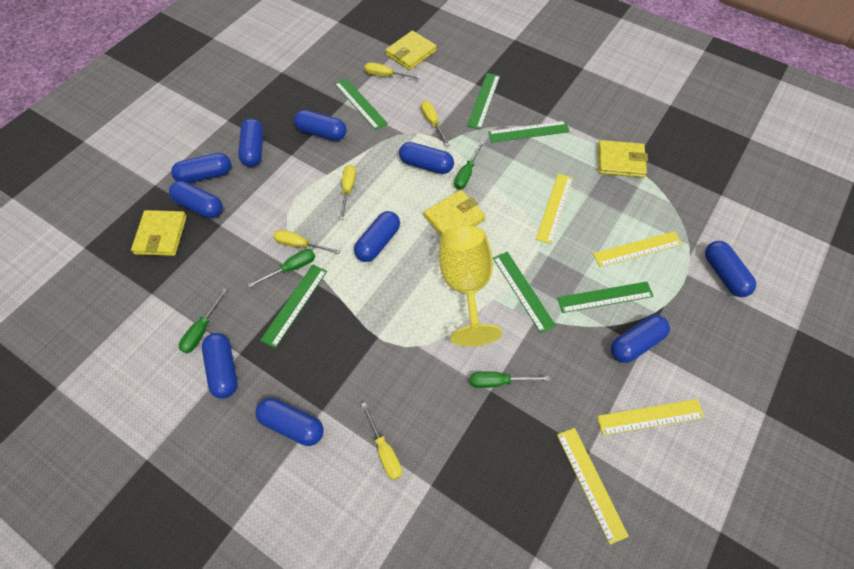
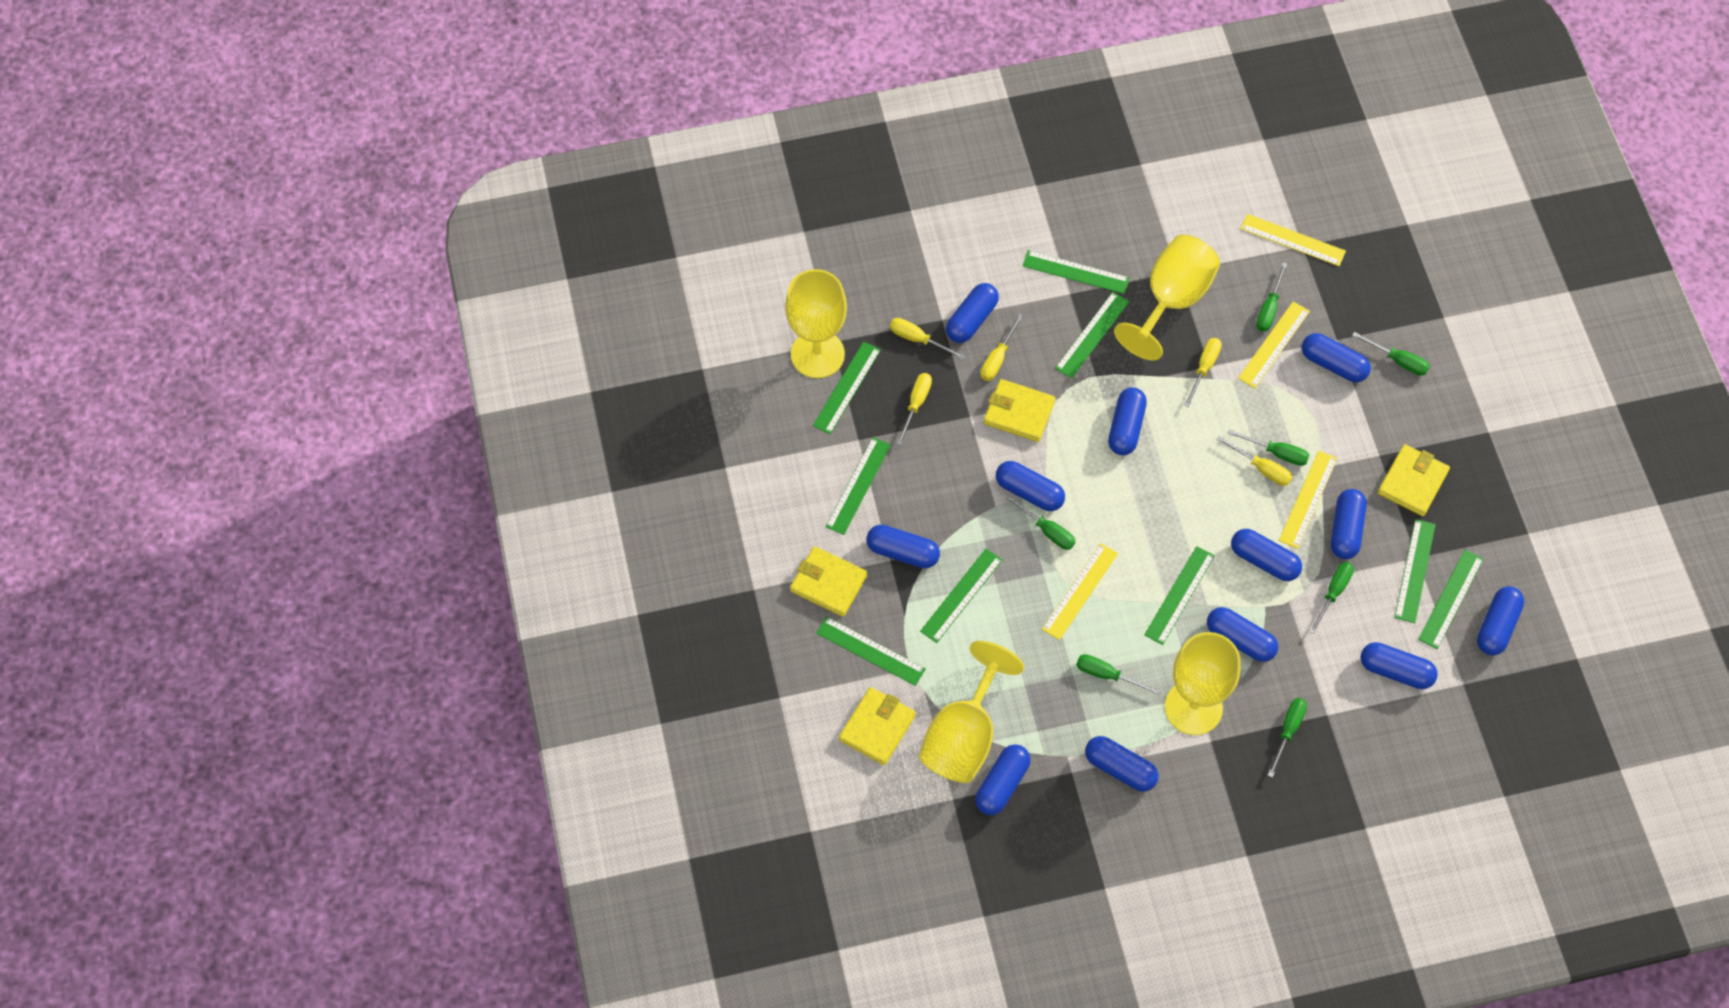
blue capsule: [169,181,223,218] [171,153,231,183] [202,333,238,399] [238,119,263,167] [255,398,324,446] [294,110,347,141] [354,211,400,262] [399,142,454,174] [611,315,670,363] [705,241,756,297] = 10 -> [866,525,940,568] [946,283,999,343] [975,744,1031,815] [996,461,1065,511] [1085,736,1159,792] [1108,387,1147,455] [1207,607,1278,662] [1231,529,1302,581] [1302,333,1371,382] [1331,489,1367,559] [1361,642,1438,689] [1477,586,1524,656] = 12
green ruler: [260,265,327,348] [335,78,388,130] [467,73,500,130] [488,121,570,143] [493,252,556,333] [557,282,654,313] = 6 -> [813,342,881,434] [816,617,926,686] [826,437,891,535] [920,549,1003,643] [1023,250,1130,294] [1055,292,1129,378] [1144,546,1215,645] [1394,519,1436,623] [1418,550,1483,649] = 9
green screwdriver: [179,288,227,353] [248,249,315,288] [454,141,485,189] [470,371,550,388] = 4 -> [1004,494,1075,550] [1076,654,1161,695] [1227,429,1309,466] [1256,263,1287,332] [1268,698,1307,778] [1309,562,1354,635] [1352,332,1430,376] = 7
yellow goblet: [439,226,502,347] = 1 -> [785,269,847,378] [919,641,1024,783] [1114,235,1220,360] [1165,632,1241,735] = 4

